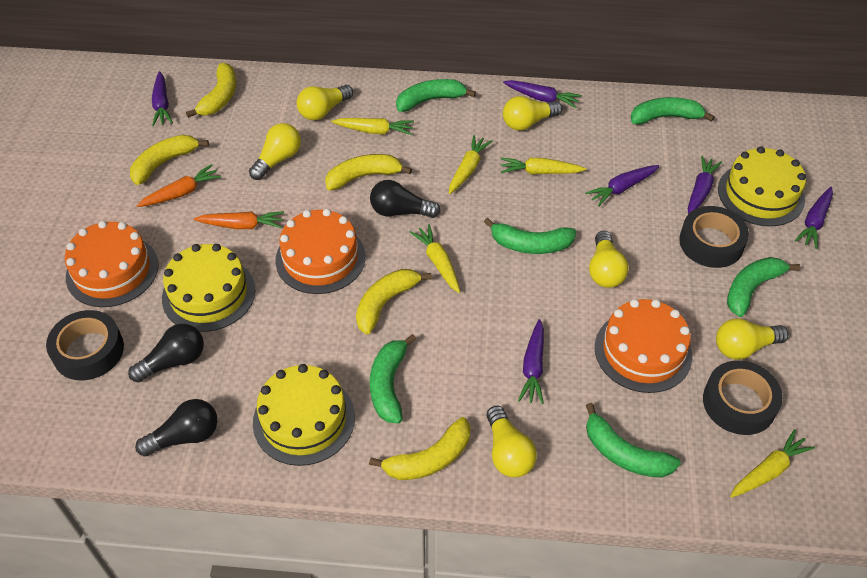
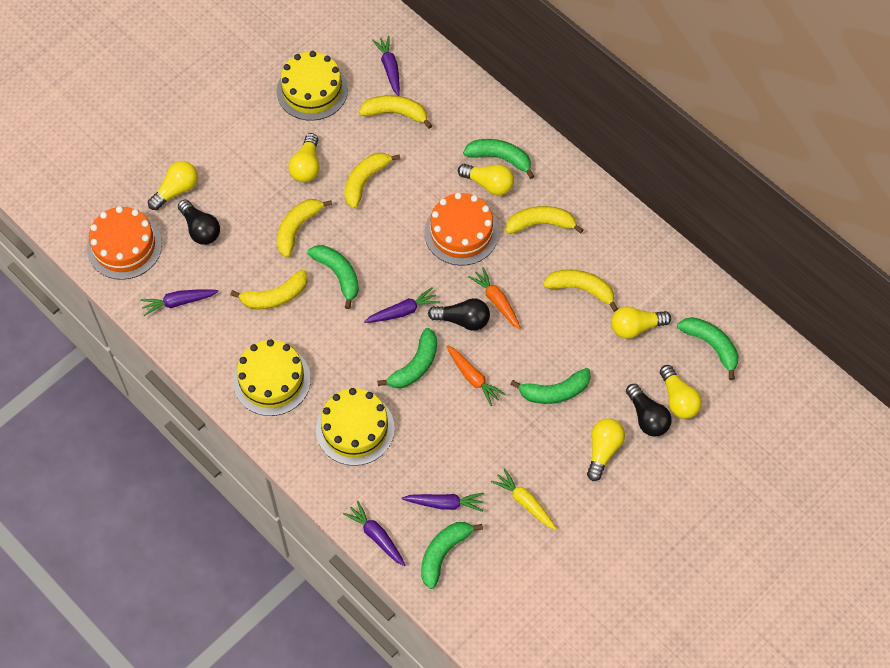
black tape: [46,310,124,380] [679,206,749,268] [703,360,783,435] = 3 -> none = 0
orange cake: [65,221,159,307] [275,209,366,294] [595,299,692,393] = 3 -> [87,206,162,280] [424,193,499,266] = 2
purple carrot: [152,71,173,126] [503,80,582,108] [518,319,544,404] [585,165,659,206] [688,156,722,214] [795,187,833,249] = 6 -> [140,289,219,316] [343,501,405,566] [364,287,440,323] [372,36,400,96] [402,493,484,512] = 5
yellow banana: [130,135,209,185] [186,63,236,118] [325,154,412,190] [356,269,432,334] [369,417,470,480] = 5 -> [230,269,308,309] [277,199,332,257] [344,153,400,209] [359,95,433,129] [506,206,584,234] [543,269,618,312] = 6
yellow carrot: [331,118,414,135] [410,224,460,293] [449,135,493,194] [501,158,586,174] [730,429,815,498] = 5 -> [491,468,557,530] = 1

